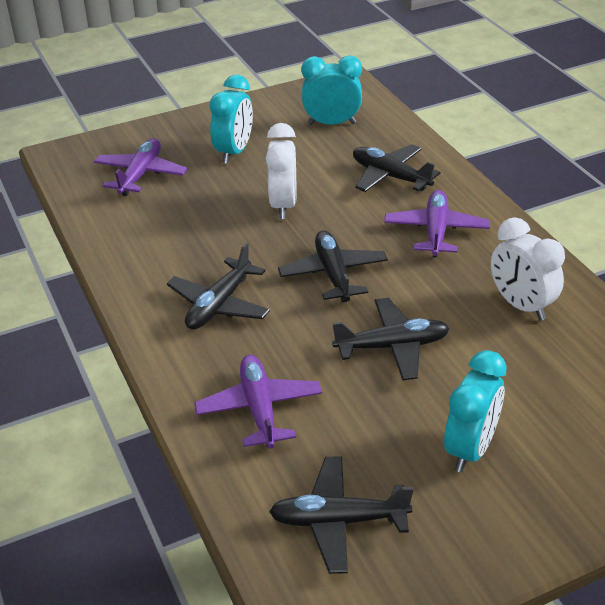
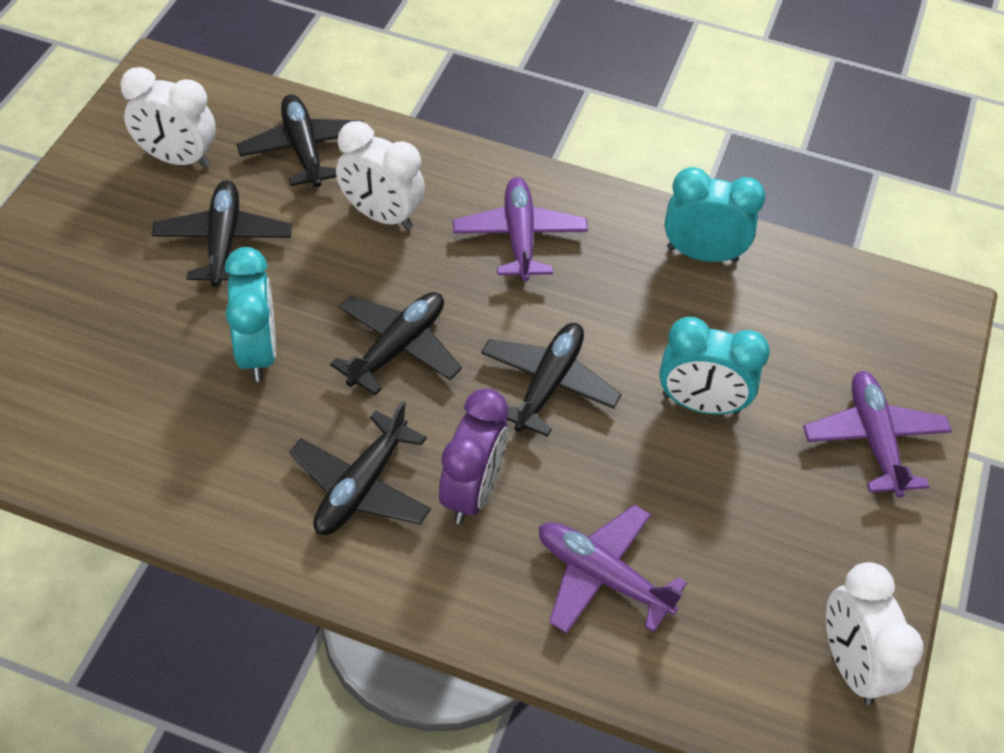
purple clock: none = 0 -> [439,388,508,524] = 1
white clock: [266,123,296,219] [491,217,565,321] = 2 -> [120,67,216,168] [336,121,425,230] [826,562,923,705] = 3

